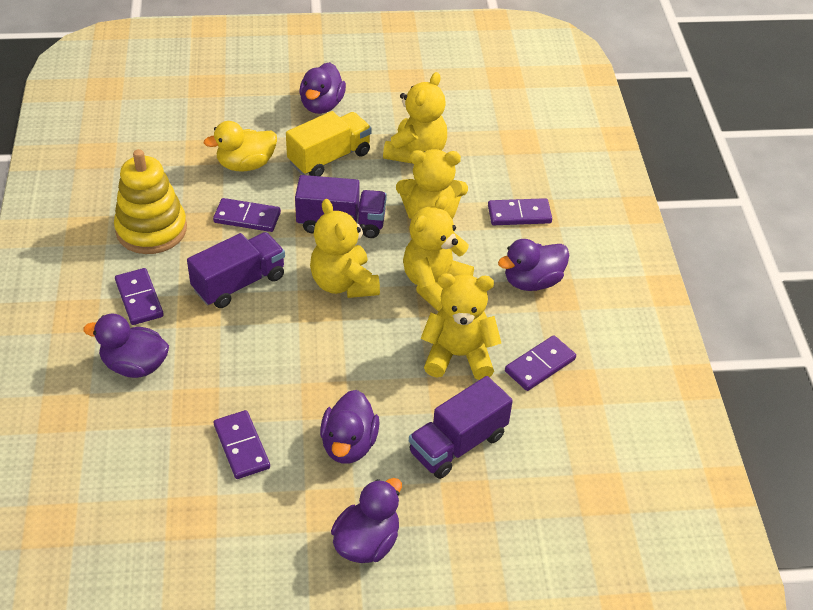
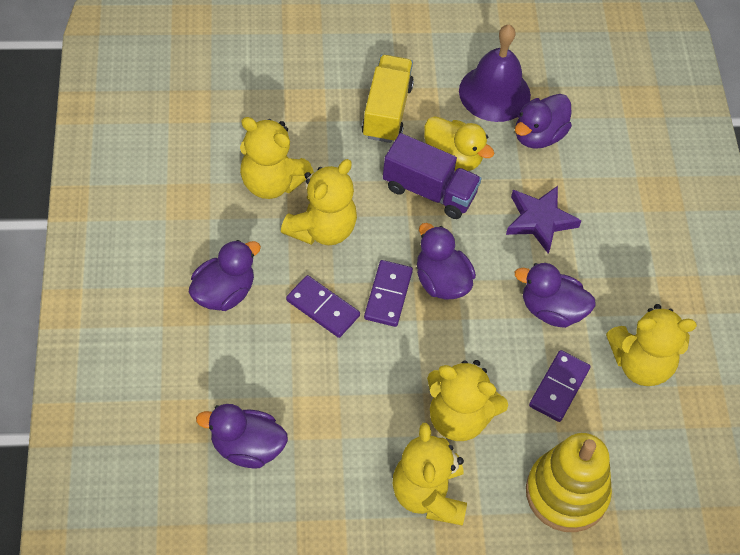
purple bell: none = 0 -> [459,25,531,122] = 1
purple domino: [115,268,164,325] [213,198,281,232] [214,410,270,479] [488,198,552,225] [505,335,576,391] = 5 -> [286,275,360,338] [364,260,413,327] [529,350,591,422] = 3
purple star: none = 0 -> [506,186,582,254] = 1
purple truck: [187,232,285,308] [295,175,387,238] [409,376,513,479] = 3 -> [383,133,481,219] = 1

